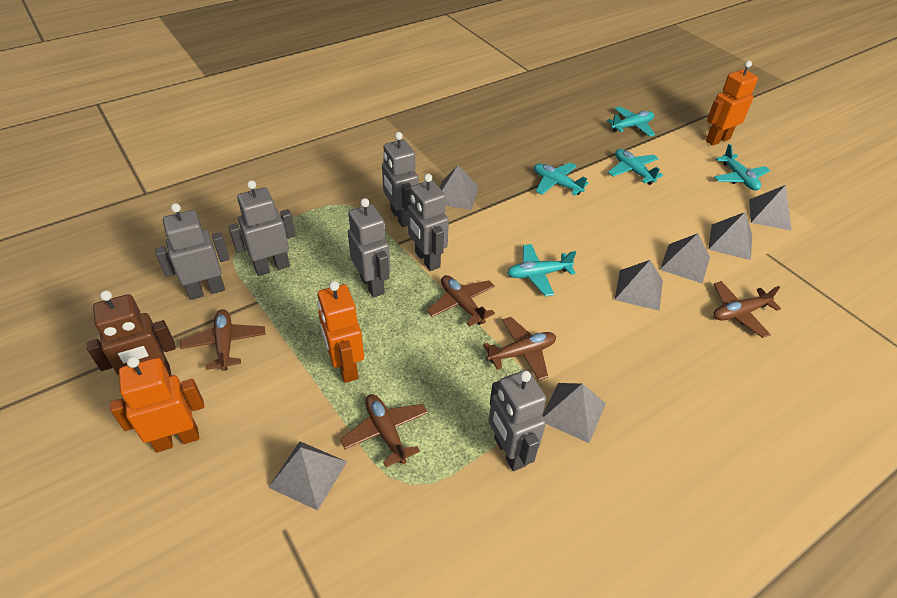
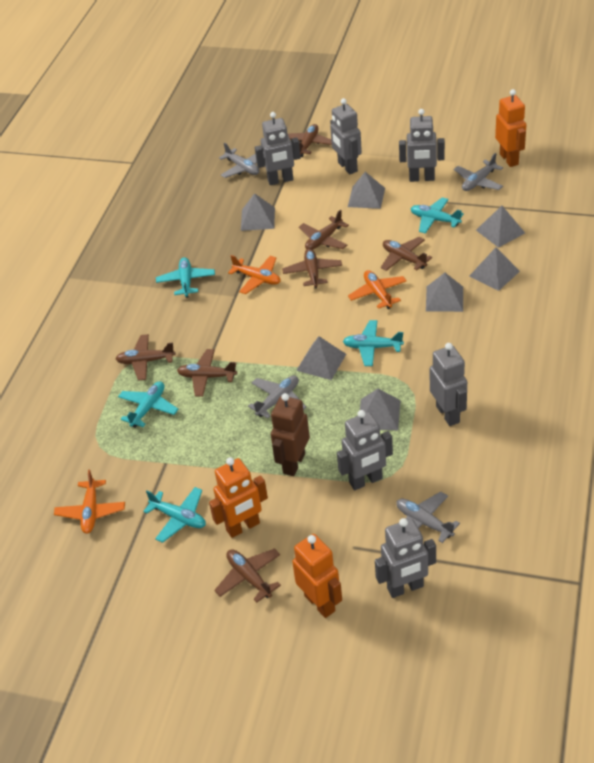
brown plane: [180,309,265,371] [340,394,428,467] [427,275,495,327] [483,317,556,380] [713,281,781,338] = 5 -> [116,334,175,381] [177,349,237,397] [214,548,281,603] [282,248,342,289] [288,124,332,157] [299,210,349,250] [381,237,432,271] = 7
grey plane: none = 0 -> [219,142,260,178] [248,376,306,419] [396,491,460,543] [454,153,503,191] = 4
orange plane: none = 0 -> [54,470,125,533] [228,255,281,294] [348,270,407,309] = 3

